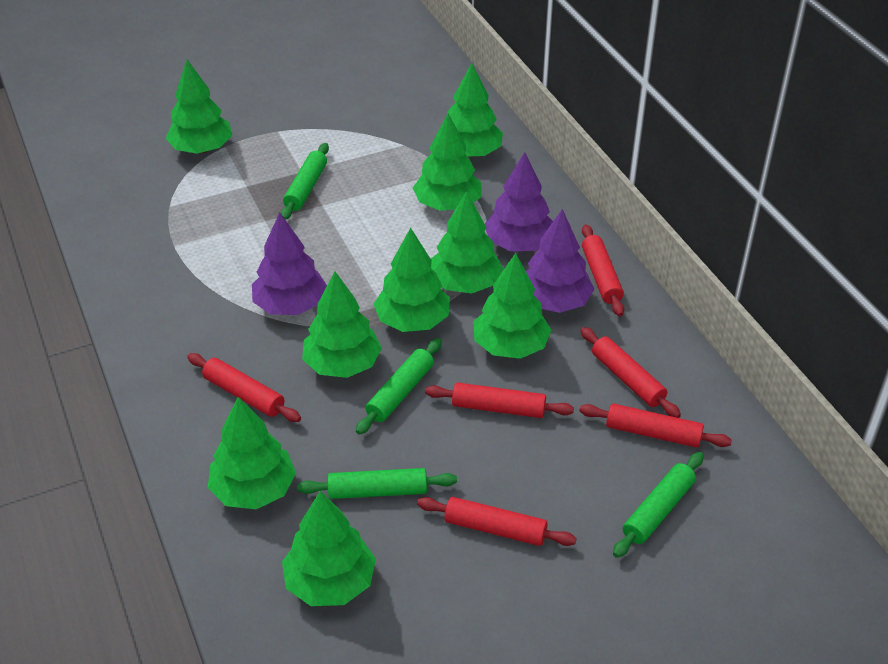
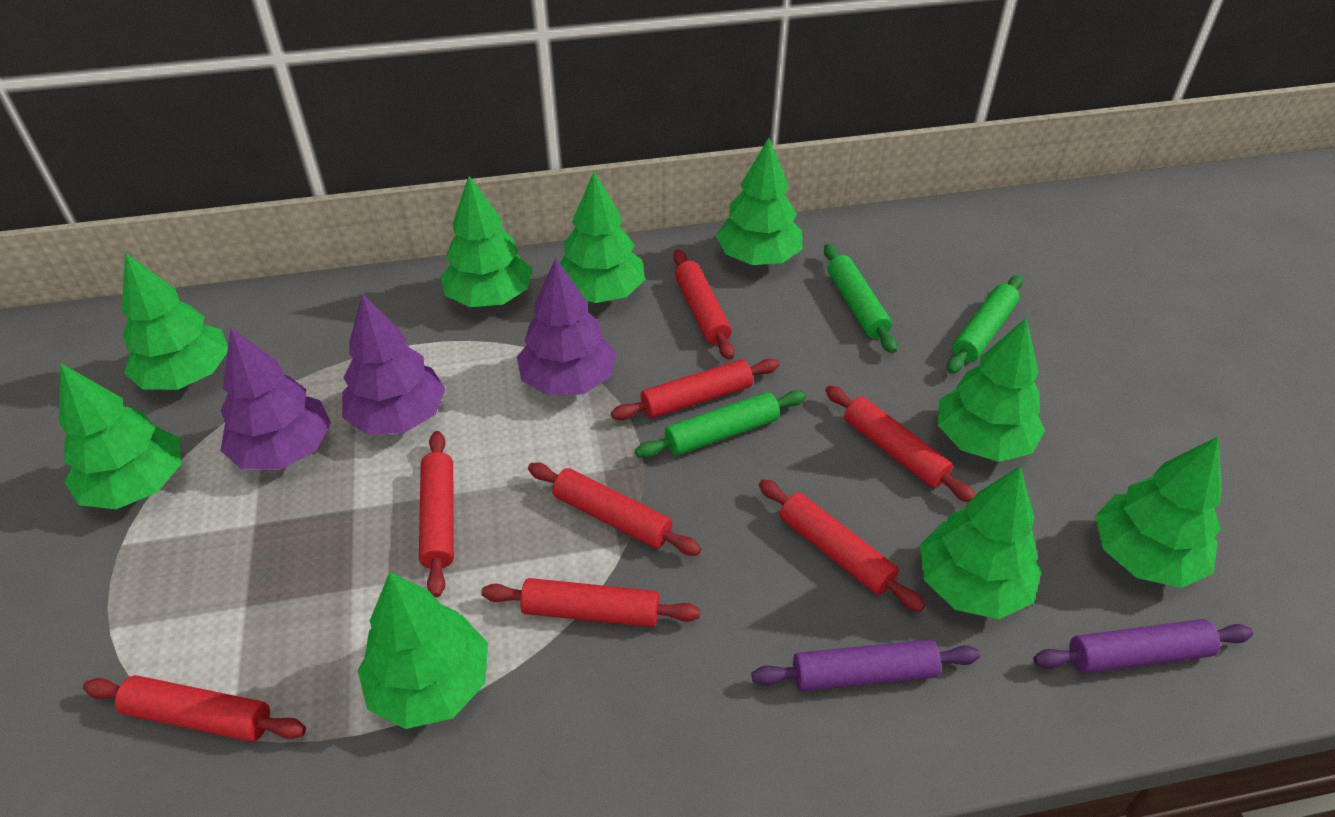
green rolling pin: [281,143,329,220] [297,468,457,499] [356,338,442,435] [613,452,704,558] = 4 -> [635,390,806,458] [824,244,897,353] [947,275,1023,374] = 3
purple rolling pin: none = 0 -> [752,639,980,692] [1033,619,1253,674] = 2
red rolling pin: [187,353,301,422] [417,497,577,546] [425,382,574,418] [579,403,732,448] [580,327,681,418] [582,224,624,317] = 6 -> [83,675,306,742] [419,431,454,598] [481,578,700,627] [528,463,701,556] [611,359,779,420] [673,249,734,360] [759,479,925,612] [825,385,975,502] = 8

